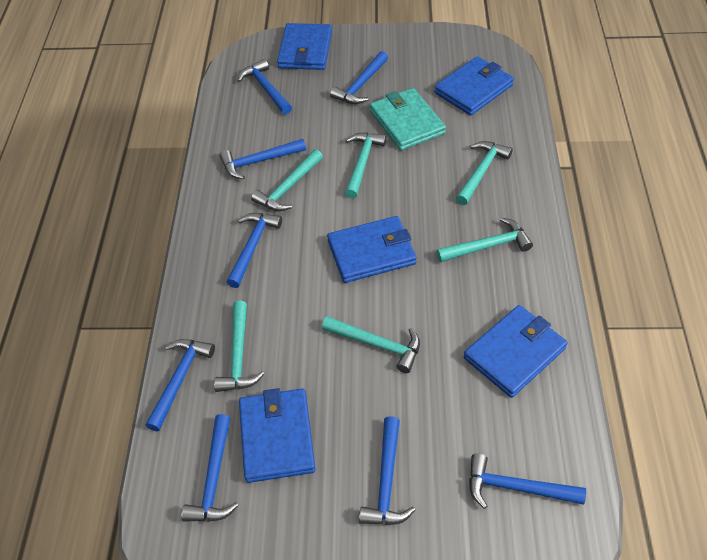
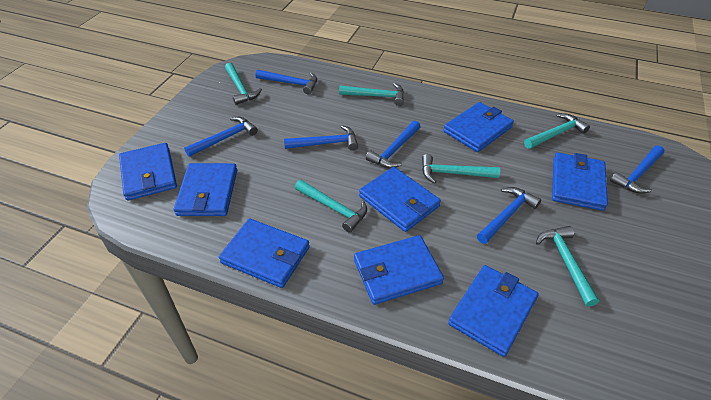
blue hammer: [146,339,215,431] [181,414,239,522] [220,139,306,179] [227,213,282,288] [238,59,292,114] [330,51,388,104] [359,416,415,525] [469,453,586,509] = 8 -> [184,117,258,157] [255,70,317,95] [284,125,358,151] [366,120,421,168] [477,187,541,244] [610,145,664,193] = 6
blue wallet: [239,388,316,483] [277,23,332,70] [327,216,417,283] [434,56,514,115] [464,305,568,398] = 5 -> [119,143,177,201] [174,163,237,216] [219,218,310,288] [354,235,444,305] [359,167,441,232] [443,102,514,152] [448,265,539,357] [552,152,608,211] = 8
turquoise wallet: [370,88,446,150] = 1 -> none = 0

